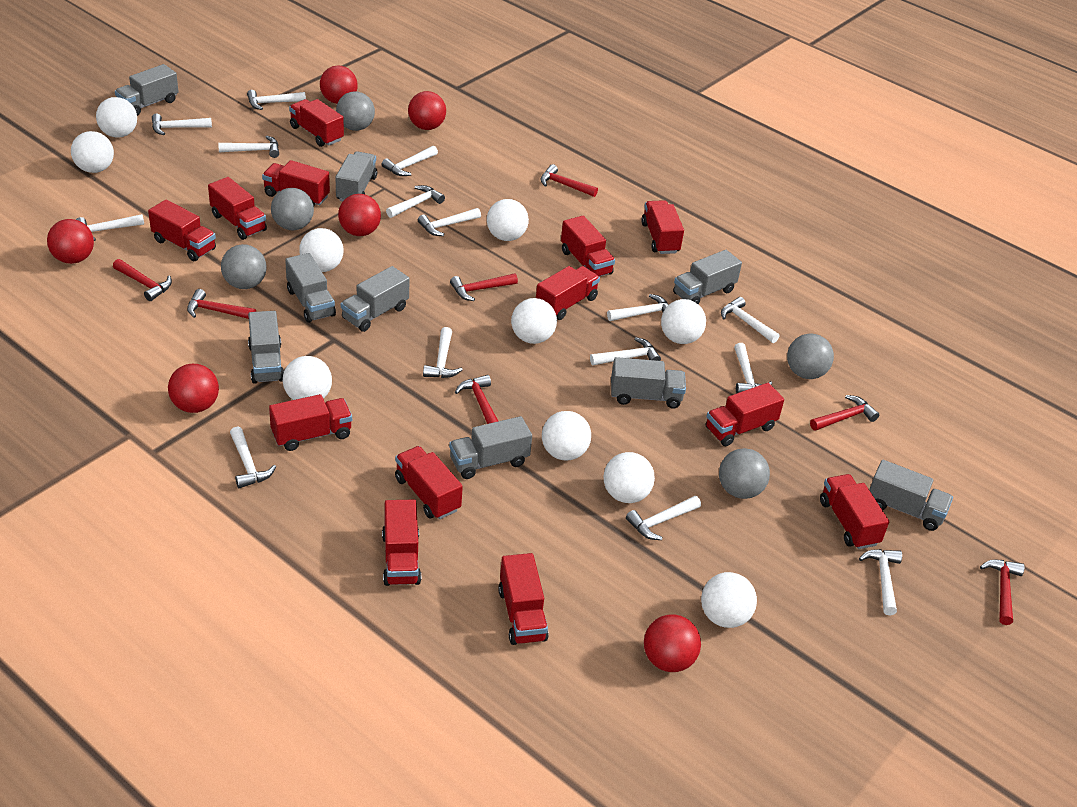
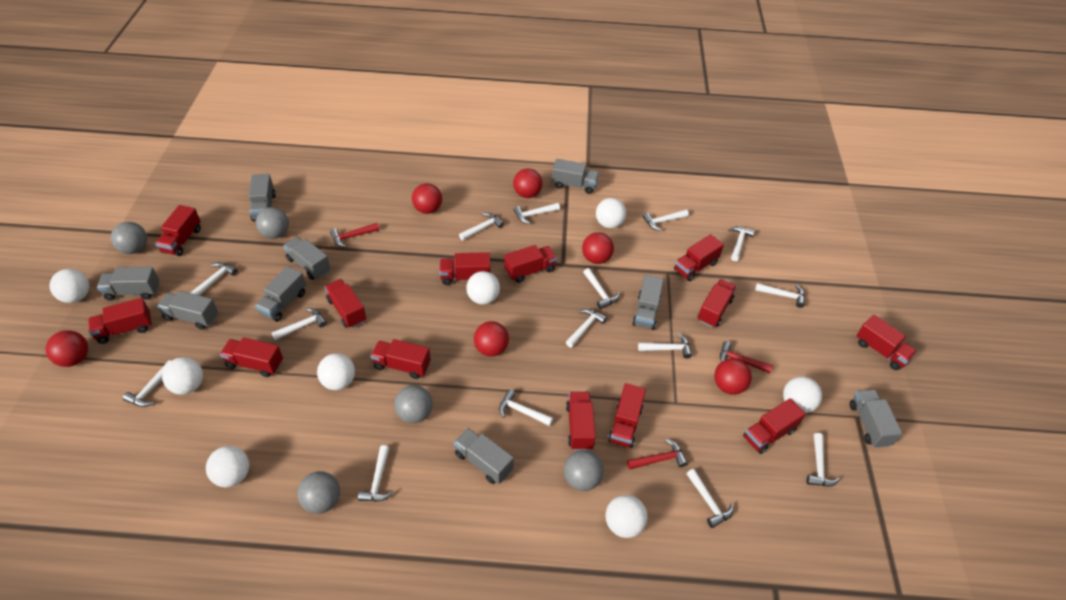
red hammer: [113,259,172,301] [187,289,256,319] [450,273,518,301] [455,375,498,424] [540,164,598,197] [810,395,879,431] [980,560,1025,625] = 7 -> [330,223,379,247] [627,439,688,470] [720,341,773,373] = 3
white ball: [71,131,114,173] [96,97,137,138] [283,356,332,400] [299,228,343,272] [487,199,529,241] [511,298,557,344] [542,411,591,461] [603,452,655,503] [661,299,706,344] [701,572,757,628] = 10 -> [50,269,89,303] [162,357,203,395] [206,446,249,487] [317,353,355,390] [466,271,500,305] [596,198,626,228] [606,495,648,538] [783,376,822,413] = 8

